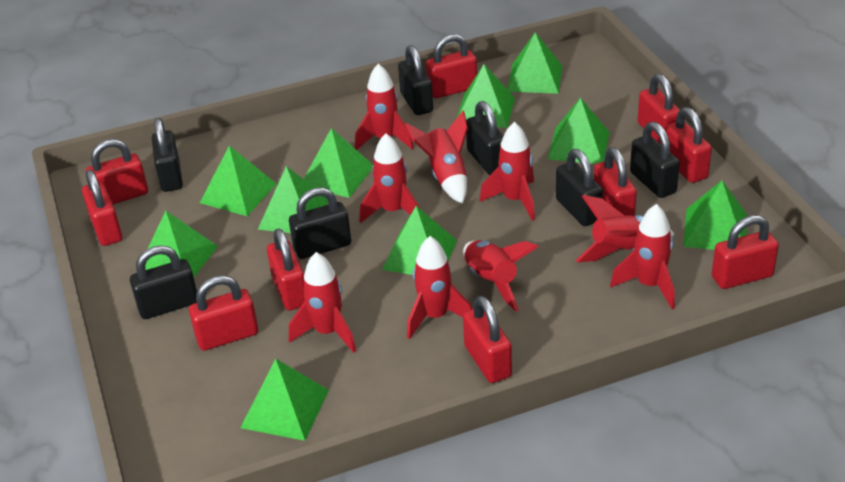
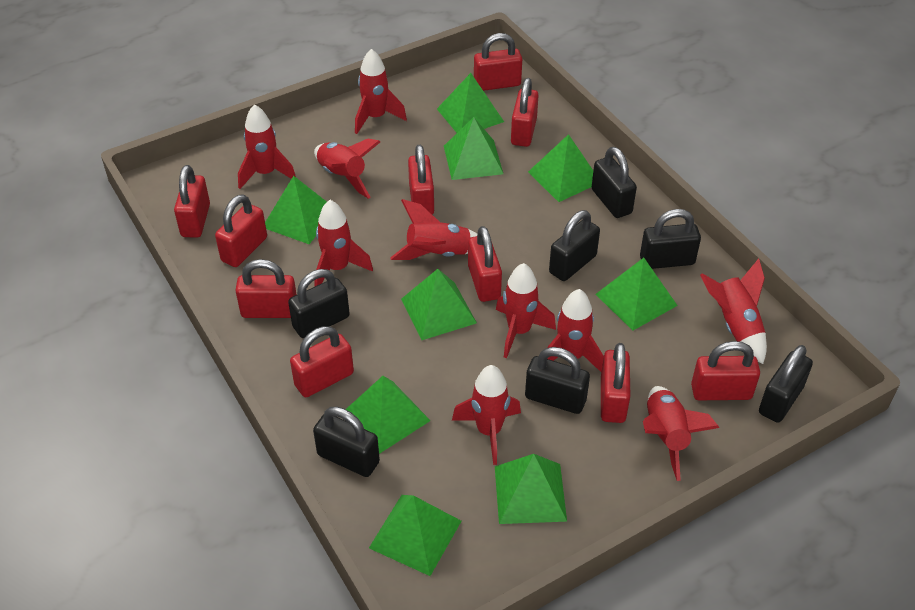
green pyramid: [145,211,218,277] [200,146,277,216] [241,358,329,441] [258,166,328,233] [304,128,373,198] [382,206,457,275] [456,64,515,128] [508,32,562,94] [548,97,610,164] [684,180,747,250] = 10 -> [265,176,327,244] [346,376,431,454] [369,495,461,576] [401,269,477,340] [437,73,504,133] [444,117,503,180] [495,454,567,524] [528,134,593,202] [596,258,678,331] = 9
red rocket: [289,252,356,353] [355,64,414,150] [359,134,420,223] [405,111,468,204] [407,236,472,339] [463,240,538,311] [479,122,535,221] [576,195,675,263] [610,204,675,309] = 9 -> [238,104,296,189] [314,139,380,199] [315,200,373,286] [355,49,407,134] [390,199,477,260] [452,365,521,465] [496,263,556,358] [547,289,604,372] [643,386,719,481] [700,259,767,364] = 10

